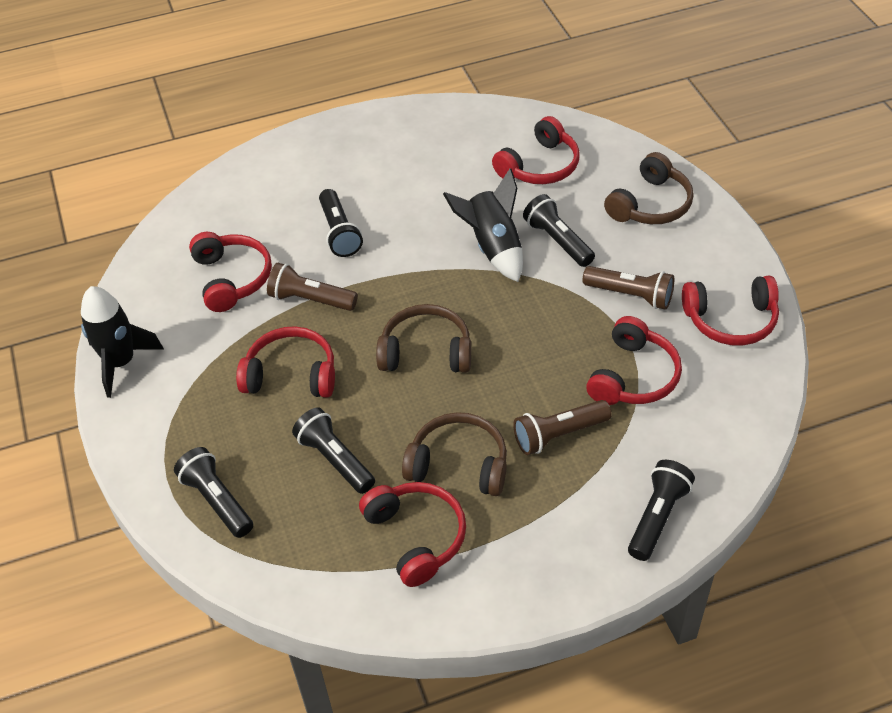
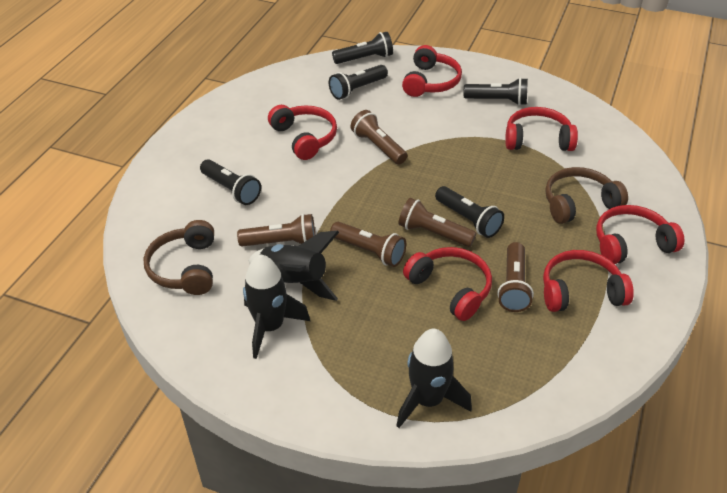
black rocket: [81,286,164,398] [443,168,523,282] = 2 -> [243,254,310,359] [248,231,339,301] [396,329,472,428] = 3
brown flashlight: [267,263,358,311] [513,400,612,455] [583,266,674,310] = 3 -> [237,214,315,246] [330,222,406,267] [350,110,407,164] [399,198,476,247] [497,242,534,312] = 5
brown headphones: [376,304,471,373] [402,412,507,496] [604,152,694,224] = 3 -> [143,220,214,295] [545,167,628,224] = 2

